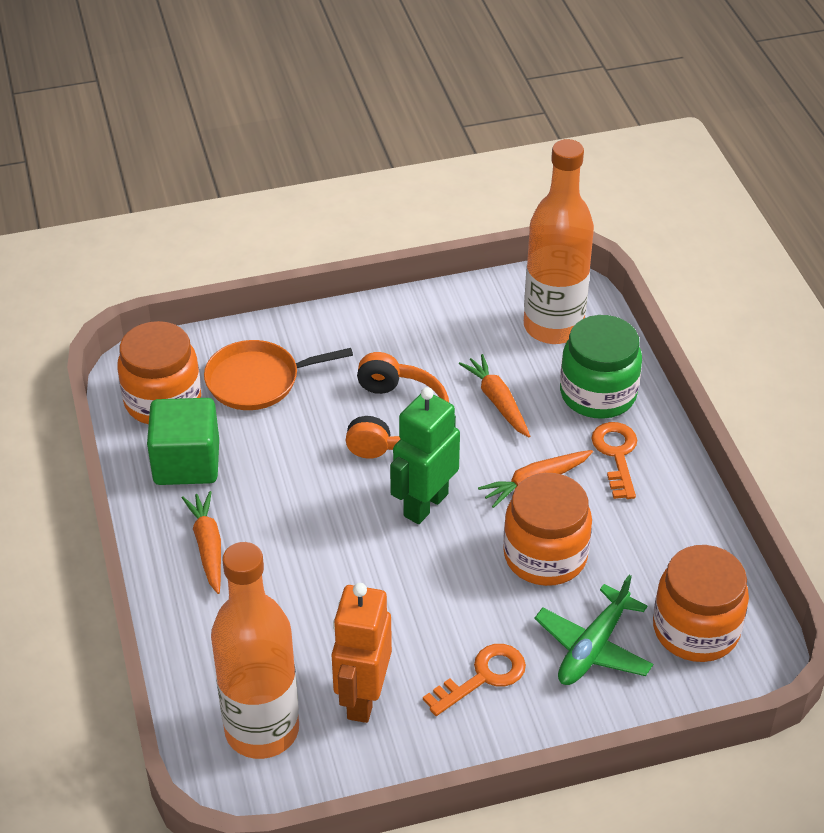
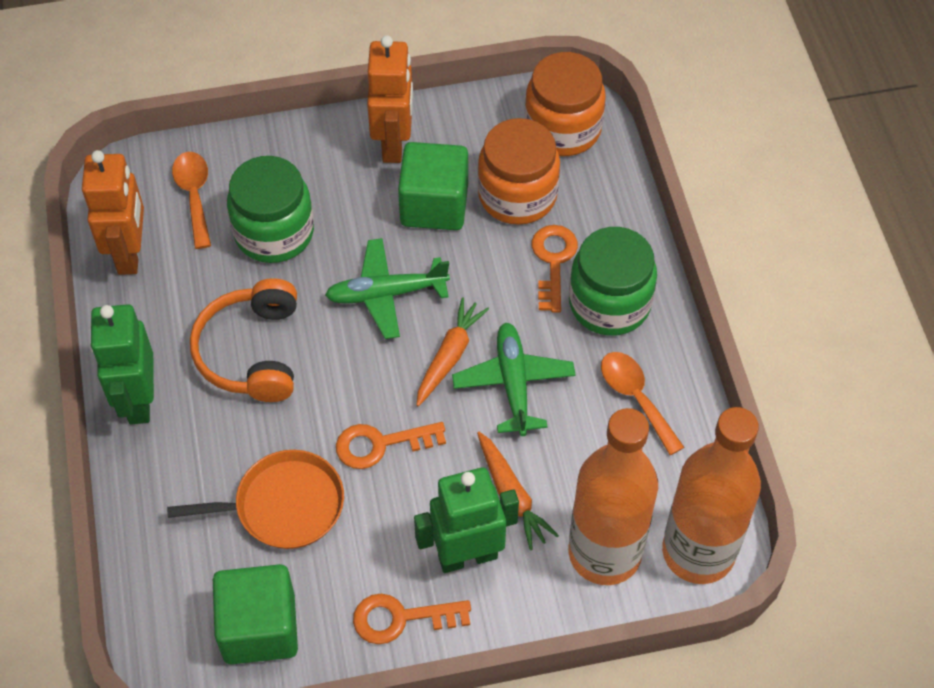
green cube: [147,398,219,485] = 1 -> [213,564,298,664] [398,142,468,230] = 2
green jar: [560,315,642,419] = 1 -> [227,156,314,263] [569,227,657,336] = 2
green plane: [535,575,653,685] = 1 -> [325,238,450,339] [452,323,576,436] = 2
green robot: [390,387,460,524] = 1 -> [90,304,154,424] [414,467,519,573] = 2
orange carrot: [182,491,221,594] [459,354,530,437] [478,450,593,508] = 3 -> [416,298,489,407] [477,431,559,550] = 2
orange jar: [117,321,201,424] [503,473,592,586] [653,545,749,662] = 3 -> [478,118,560,225] [525,52,606,156] = 2
orange key: [423,644,526,716] [591,422,637,499] = 2 -> [336,422,446,469] [353,594,471,644] [532,225,578,313] = 3
orange robot: [331,583,392,723] = 1 -> [82,150,144,275] [367,35,413,163] = 2
orange spoon: none = 0 -> [172,152,211,249] [601,352,684,455] = 2

